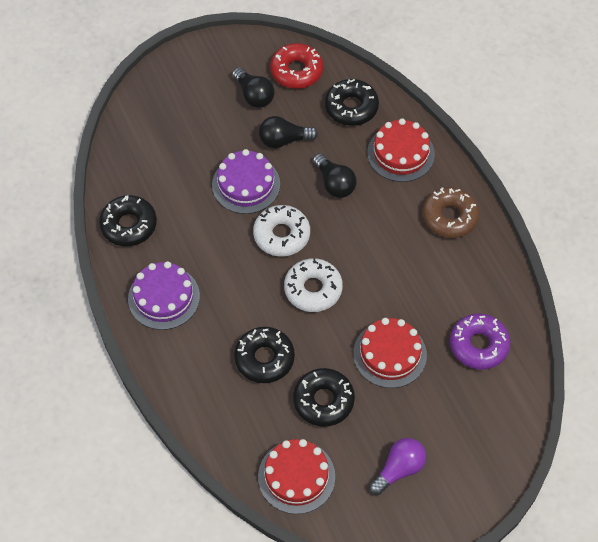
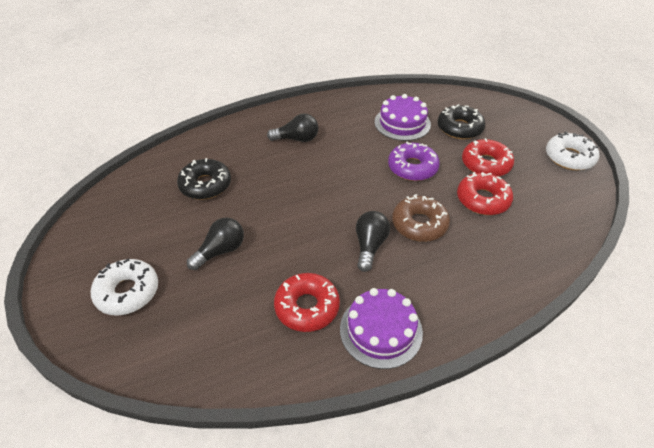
black donut: [99,195,157,246] [234,327,295,383] [293,368,355,427] [325,79,379,126] = 4 -> [177,158,231,200] [437,104,485,139] = 2
purple light bulb: [369,438,426,495] = 1 -> none = 0
red cake: [258,439,335,514] [353,318,427,388] [367,118,435,182] = 3 -> none = 0
red donut: [270,43,323,89] = 1 -> [274,273,340,332] [457,172,513,215] [462,138,514,177] = 3

